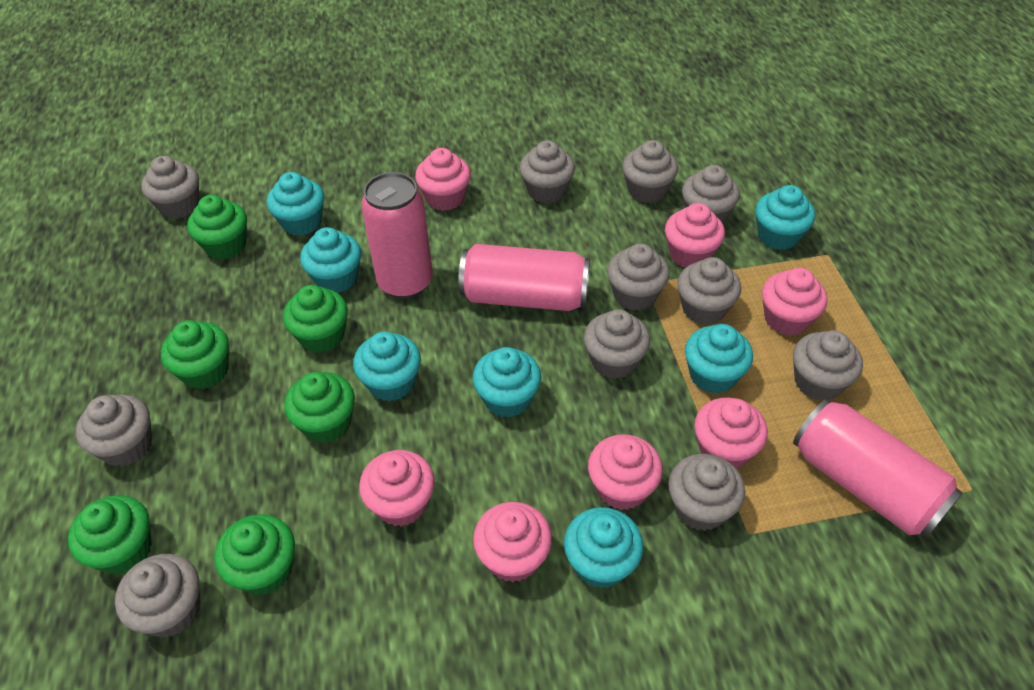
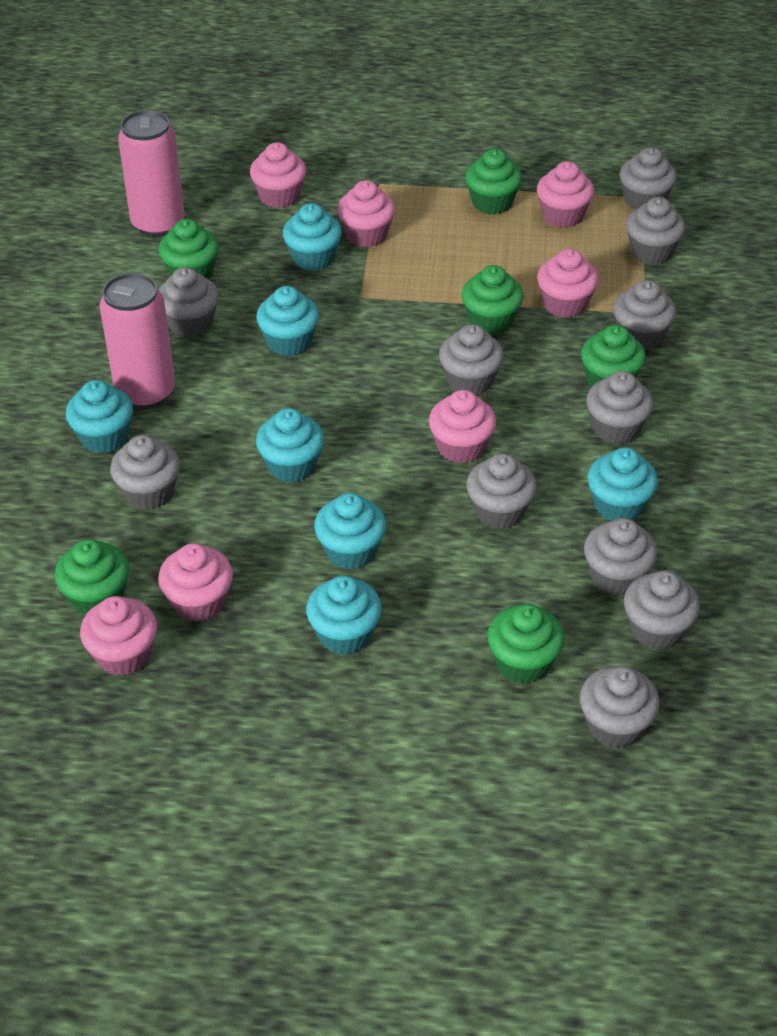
pink can: [361,172,433,299] [458,244,590,311] [793,398,963,538] = 3 -> [99,273,175,409] [118,110,185,237] = 2

